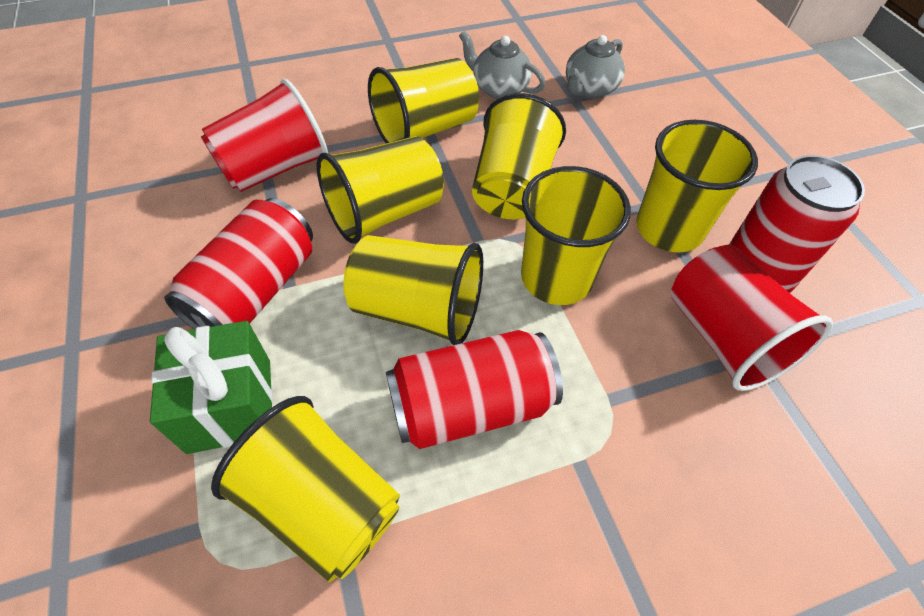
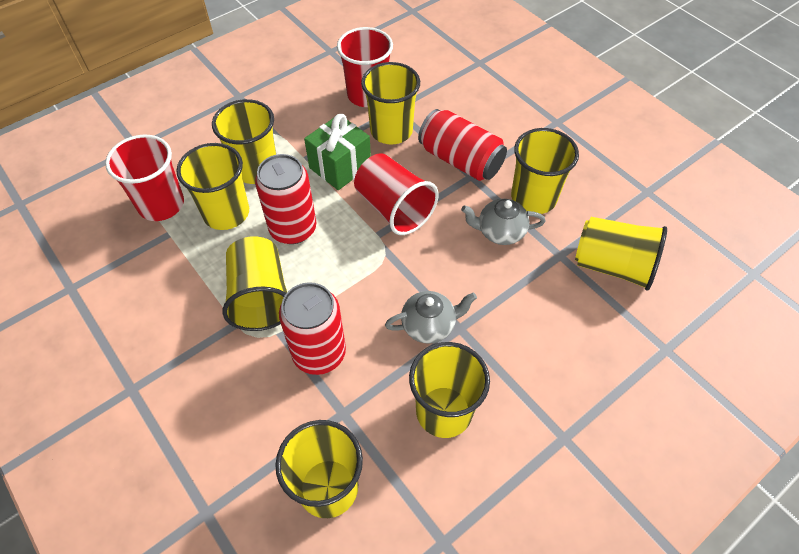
red cup: [201,79,328,192] [671,245,833,391] = 2 -> [105,134,184,221] [337,27,393,107] [354,153,438,235] = 3
yellow cup: [211,396,400,582] [317,136,444,244] [343,235,483,345] [368,58,479,143] [472,93,566,219] [521,166,631,305] [636,120,758,253] = 7 -> [176,143,249,230] [212,99,276,184] [222,236,287,331] [275,420,363,518] [361,62,420,144] [409,342,490,438] [511,128,579,214] [575,217,667,291] = 8

